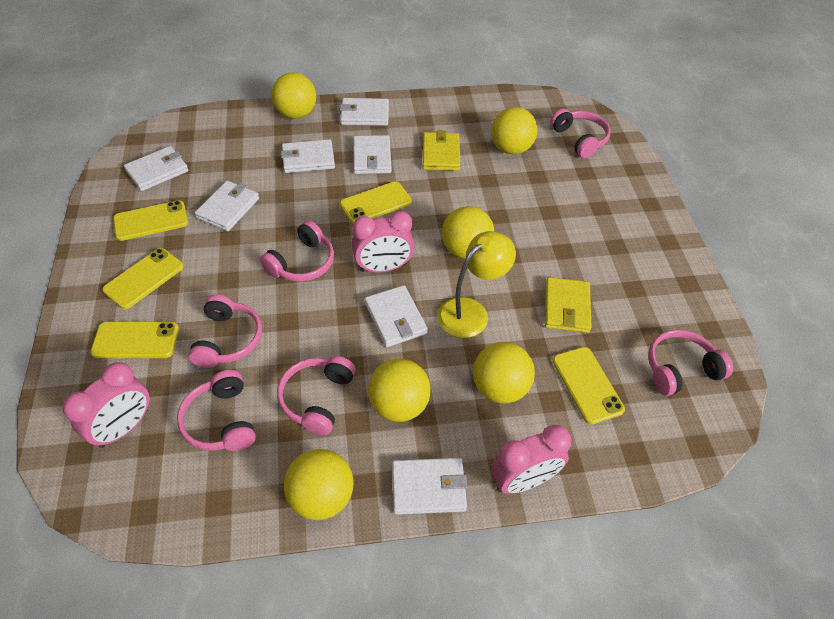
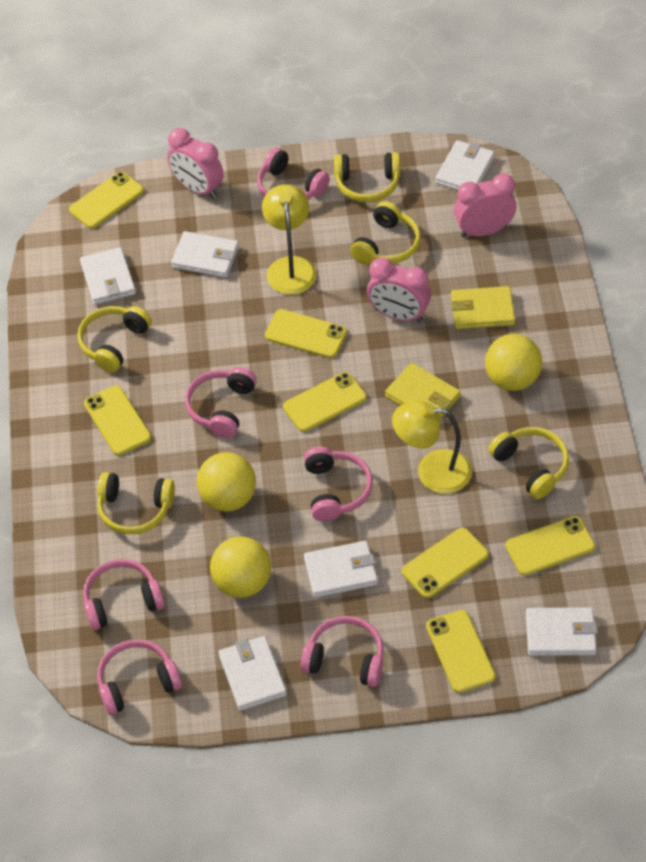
white wallet: [124,146,189,191] [195,181,259,231] [281,139,335,173] [340,98,389,126] [353,135,391,174] [365,285,428,347] [392,458,467,515] = 7 -> [80,247,136,305] [171,231,239,278] [218,636,287,711] [304,541,378,598] [435,140,495,190] [526,607,598,656] = 6
yellow ball: [271,72,316,119] [284,449,354,520] [368,359,431,422] [442,206,494,259] [473,342,535,403] [491,107,538,154] = 6 -> [197,452,256,512] [210,537,271,598] [485,334,542,391] = 3
yellow headphones: none = 0 -> [77,306,152,373] [97,472,175,534] [334,152,400,202] [350,201,421,265] [488,427,569,499] = 5
yellow lamp: [437,231,516,338] = 1 -> [262,184,316,294] [392,401,472,494] = 2
yellow phone: [90,322,179,358] [102,248,184,309] [113,200,188,241] [340,181,412,224] [552,347,625,424] = 5 -> [69,172,144,229] [84,385,151,456] [265,309,347,358] [283,372,367,432] [402,528,489,598] [426,610,496,693] [505,516,595,576] = 7

